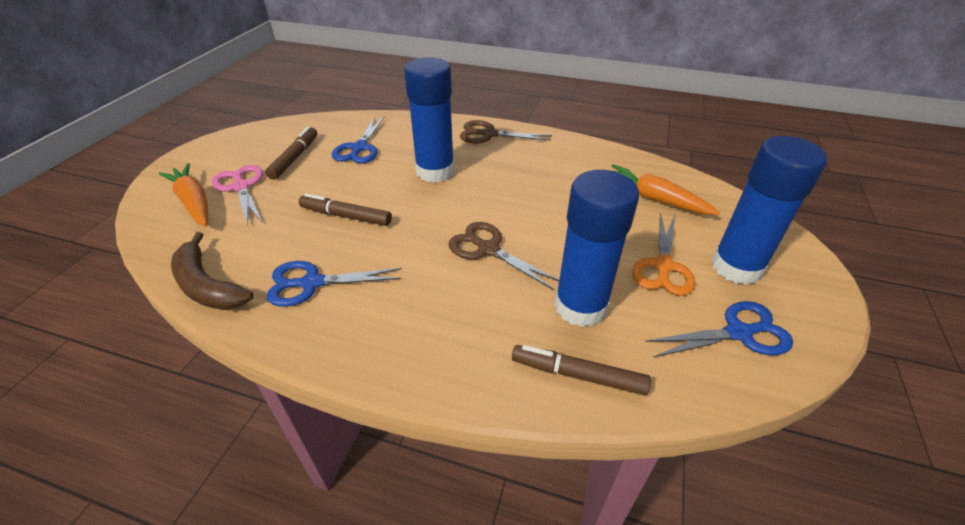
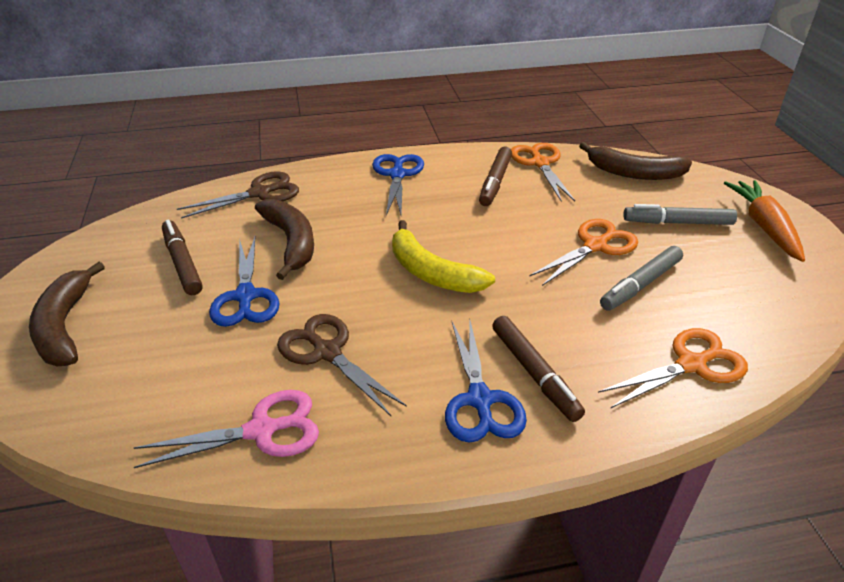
blue glue stick: [404,57,455,183] [554,170,639,327] [711,136,827,285] = 3 -> none = 0
brown banana: [171,232,253,310] = 1 -> [29,262,105,366] [255,199,314,280] [579,142,692,180] = 3
grey marker: none = 0 -> [600,246,683,311] [623,204,737,225] = 2
orange carrot: [158,163,209,227] [610,164,720,215] = 2 -> [724,180,805,262] = 1
orange scissors: [632,212,695,296] = 1 -> [511,143,575,202] [529,219,638,286] [598,328,748,408] = 3
yellow banana: none = 0 -> [392,220,495,293] = 1

